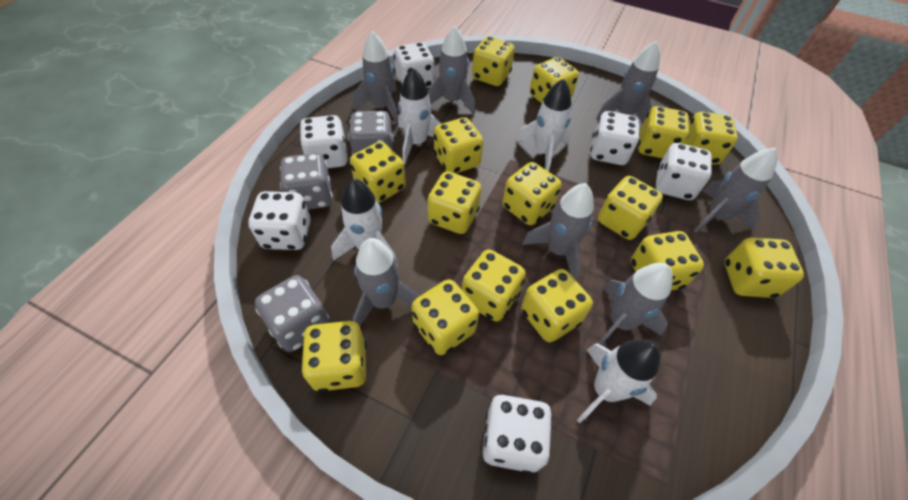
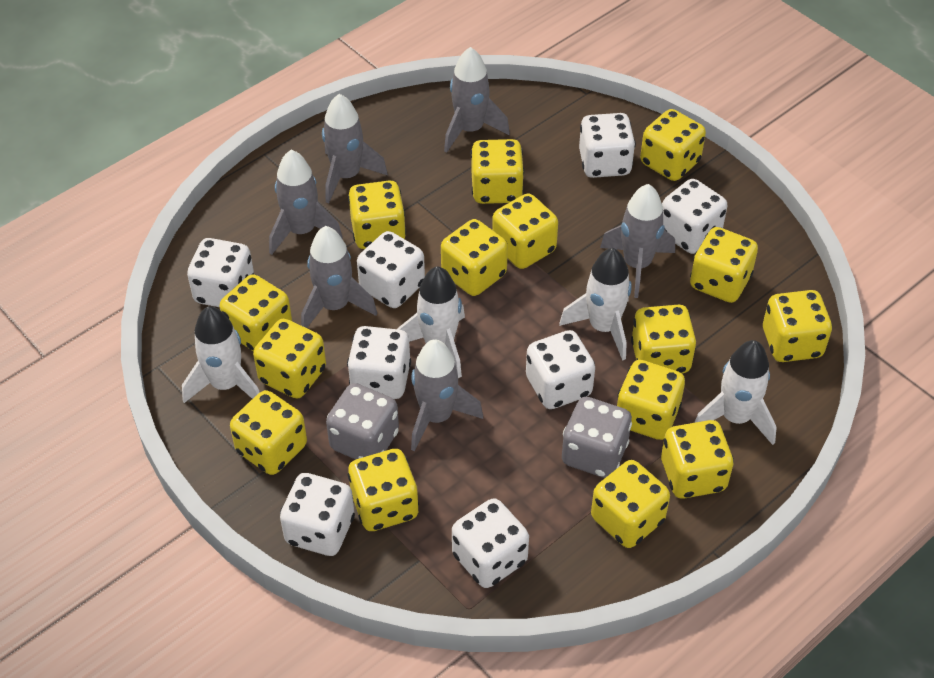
grey dice: [255,275,330,352] [280,153,333,210] [348,111,393,155] = 3 -> [326,383,399,460] [562,397,632,478] = 2
grey rocket: [352,31,398,123] [353,238,420,326] [428,26,475,114] [522,183,594,280] [597,41,660,124] [598,263,673,345] [694,147,777,233] = 7 -> [269,150,343,255] [301,226,377,328] [322,94,388,203] [411,339,483,451] [444,47,510,153] [600,184,675,298] = 6
white dice: [248,191,311,250] [300,115,348,168] [394,42,435,88] [483,394,552,474] [590,111,640,165] [656,143,712,200] = 6 -> [187,238,254,307] [280,473,355,556] [347,326,411,399] [357,231,425,308] [452,498,529,588] [526,330,595,409] [579,113,636,178] [662,179,727,254] = 8

